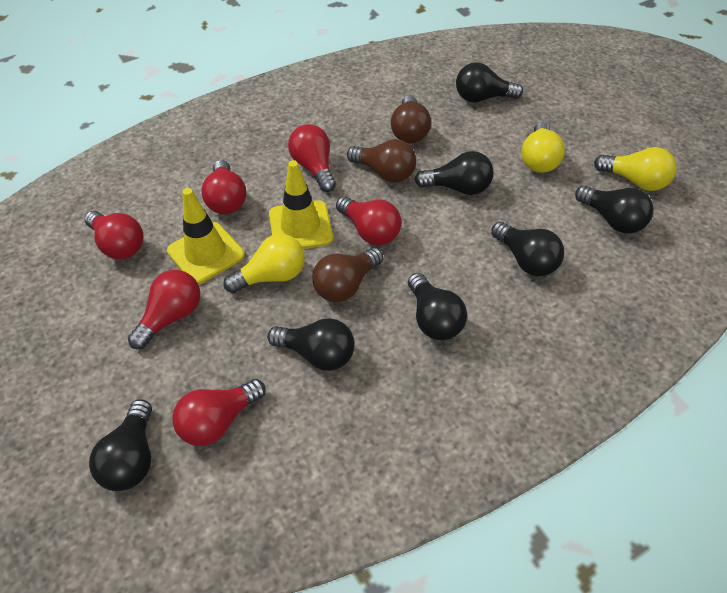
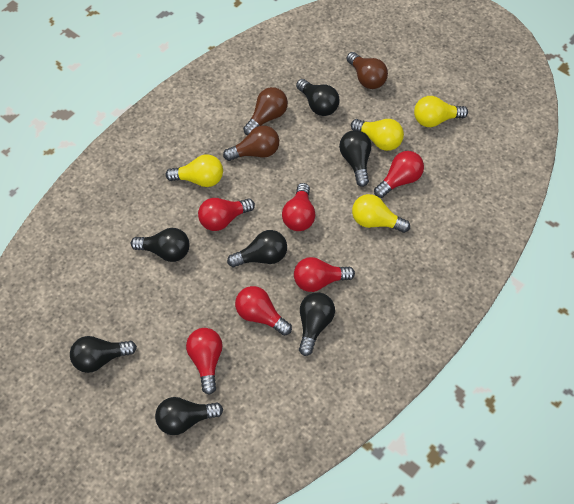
yellow light bulb: [223,234,305,293] [521,122,565,173] [594,147,677,191] = 3 -> [165,154,223,187] [351,119,404,151] [352,194,410,233] [414,96,468,127] = 4
yellow traffic cone: [167,188,245,284] [269,160,333,249] = 2 -> none = 0

